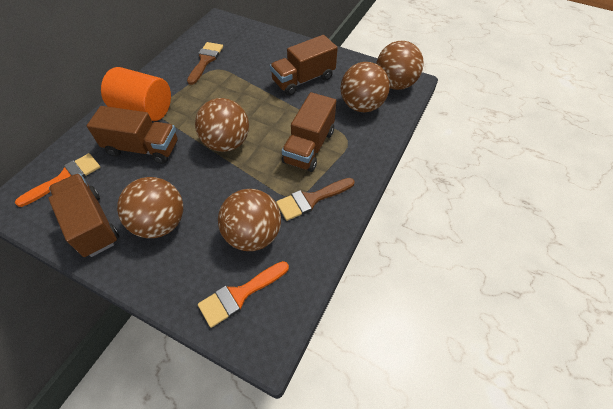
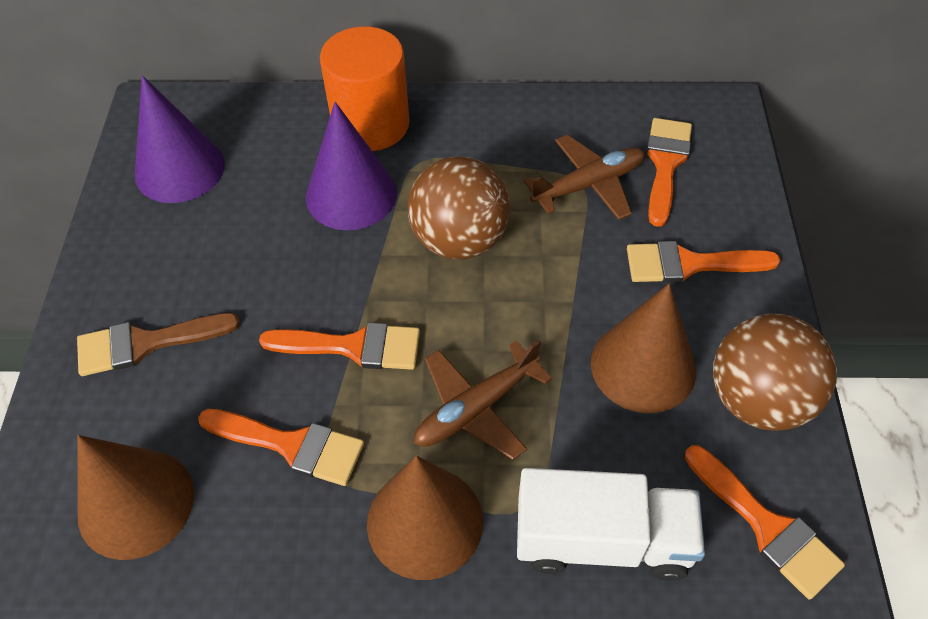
brown ball: [117,177,183,238] [195,98,249,152] [218,189,281,251] [341,62,390,112] [376,41,424,90] = 5 -> [407,156,510,259] [713,314,837,431] = 2
brown brush: [187,42,223,85] [276,178,355,221] = 2 -> [77,313,240,376] = 1
brown cone: none = 0 -> [77,435,194,560] [367,455,483,580] [591,284,696,413] = 3
brown plane: none = 0 -> [414,340,552,460] [524,135,645,220] = 2
brown truck: [48,173,119,257] [87,106,178,164] [270,35,338,96] [282,92,336,172] = 4 -> none = 0
orange brush: [15,153,100,207] [198,261,289,328] = 2 -> [198,409,364,486] [259,322,420,370] [627,241,781,283] [647,118,692,227] [685,445,845,600] = 5
purple cone: none = 0 -> [135,75,225,203] [306,102,397,230] = 2
white truck: none = 0 -> [517,468,705,581] = 1

